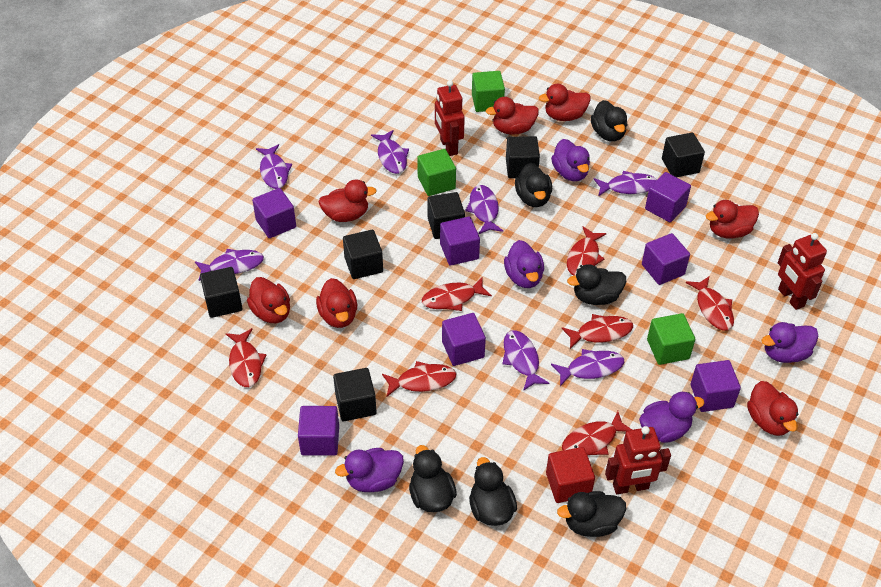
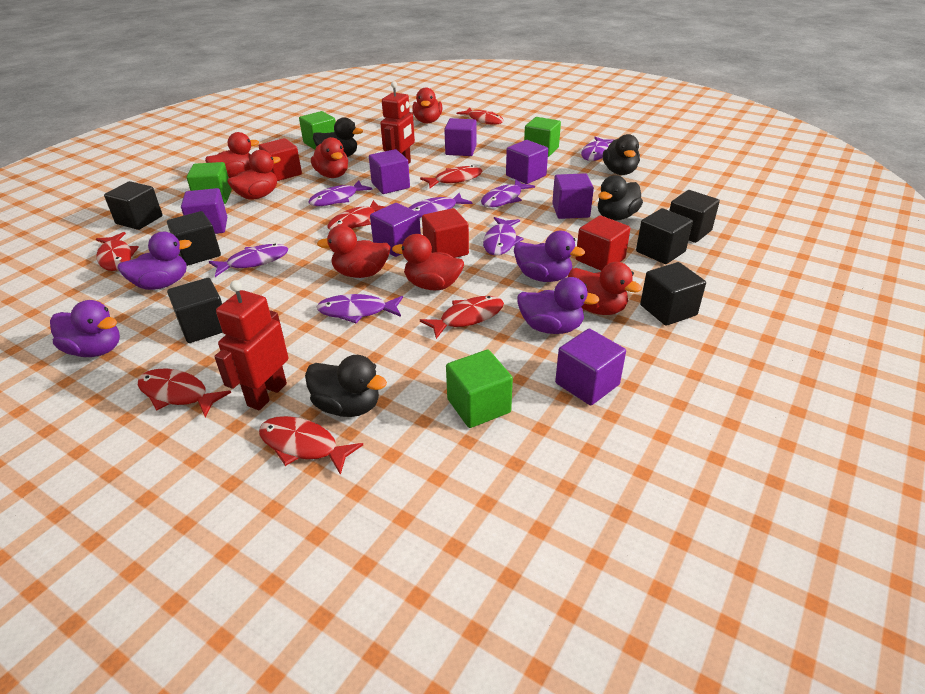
black duck: [409,445,457,512] [469,457,517,526] [515,163,552,207] [557,491,626,537] [567,264,626,305] [591,100,627,142] = 6 -> [305,355,387,417] [313,117,363,157] [598,175,643,220] [603,134,640,175] = 4
green cube: [417,149,456,196] [472,71,505,112] [647,313,695,365] = 3 -> [186,162,232,204] [299,111,336,150] [446,350,513,428] [524,117,561,157] = 4
purple duck: [335,448,404,492] [504,240,544,288] [551,139,590,181] [639,392,704,443] [761,322,818,363] = 5 -> [50,300,120,357] [117,232,192,290] [514,231,585,282] [517,277,600,334] = 4
red cube: [546,447,595,503] = 1 -> [259,138,302,181] [422,208,469,258] [576,215,631,271] = 3
red robot: [435,80,465,156] [605,426,671,494] [778,233,827,310] = 3 -> [214,280,288,410] [380,81,415,164] = 2

